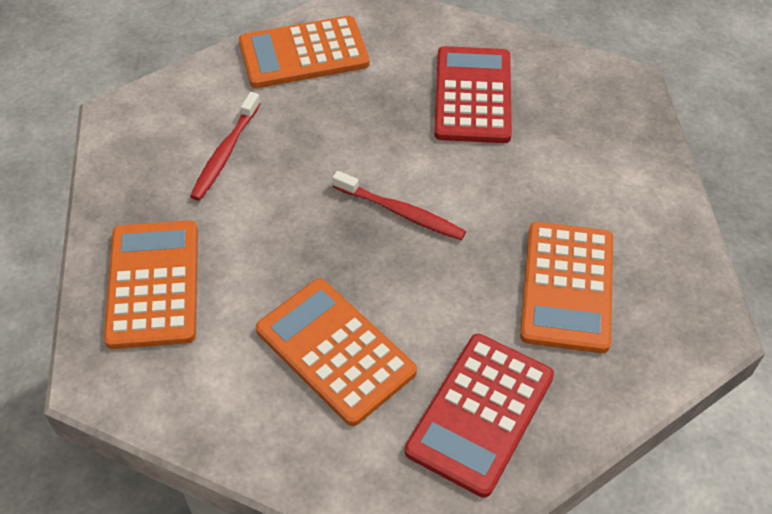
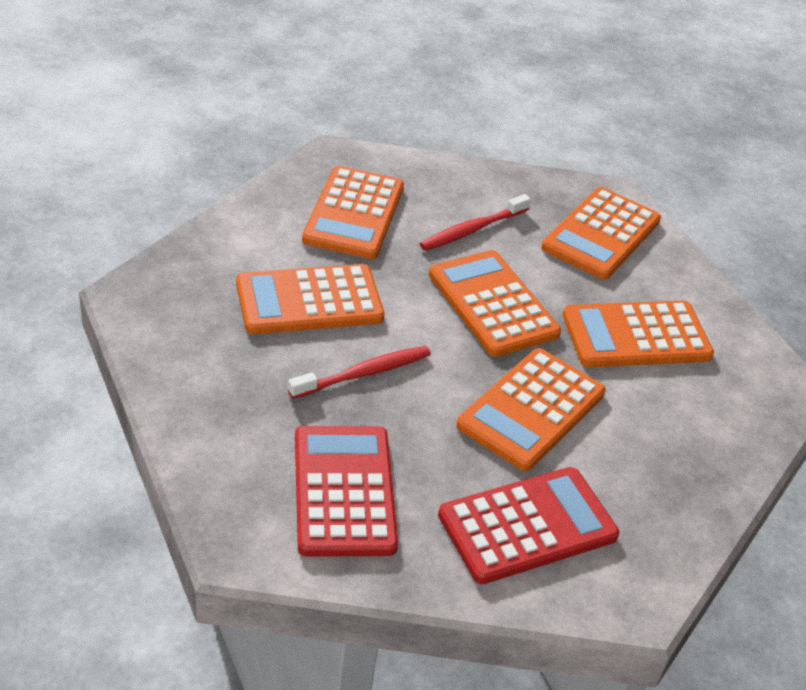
orange calculator: [104,220,198,349] [239,16,370,88] [256,279,417,426] [520,222,613,353] = 4 -> [236,264,384,334] [302,166,404,259] [429,250,561,357] [456,348,606,471] [541,187,661,280] [563,301,714,368] = 6

